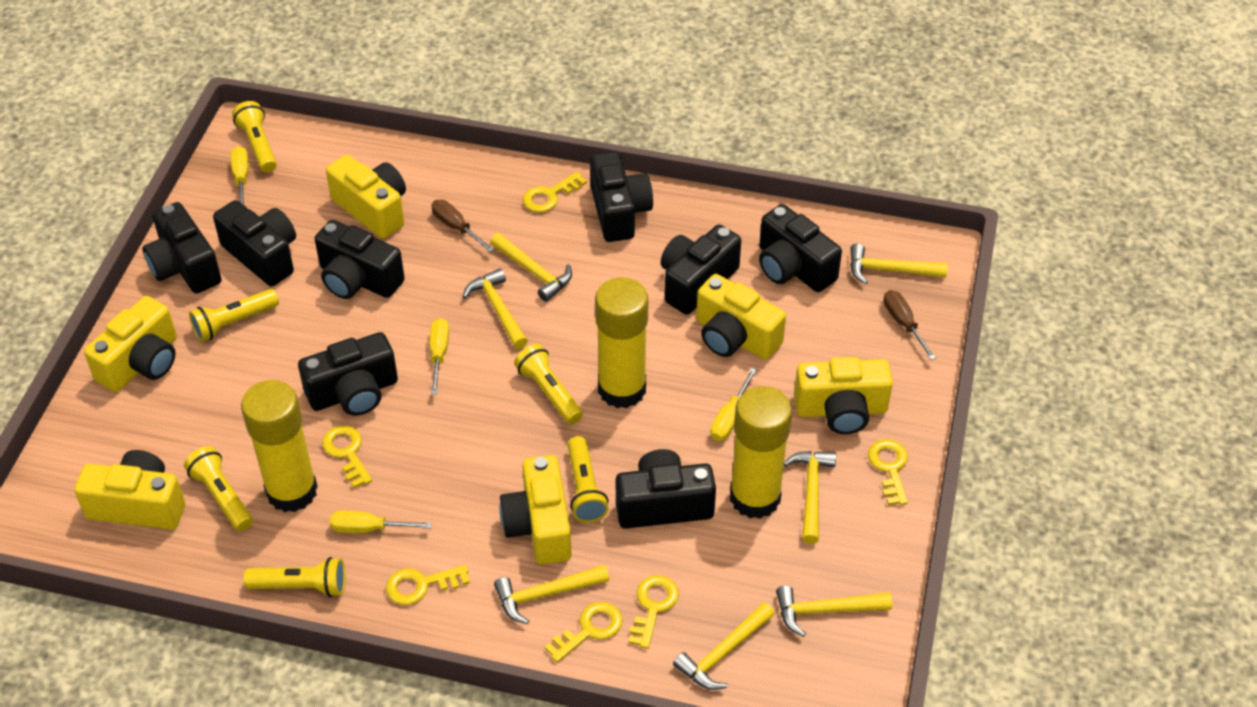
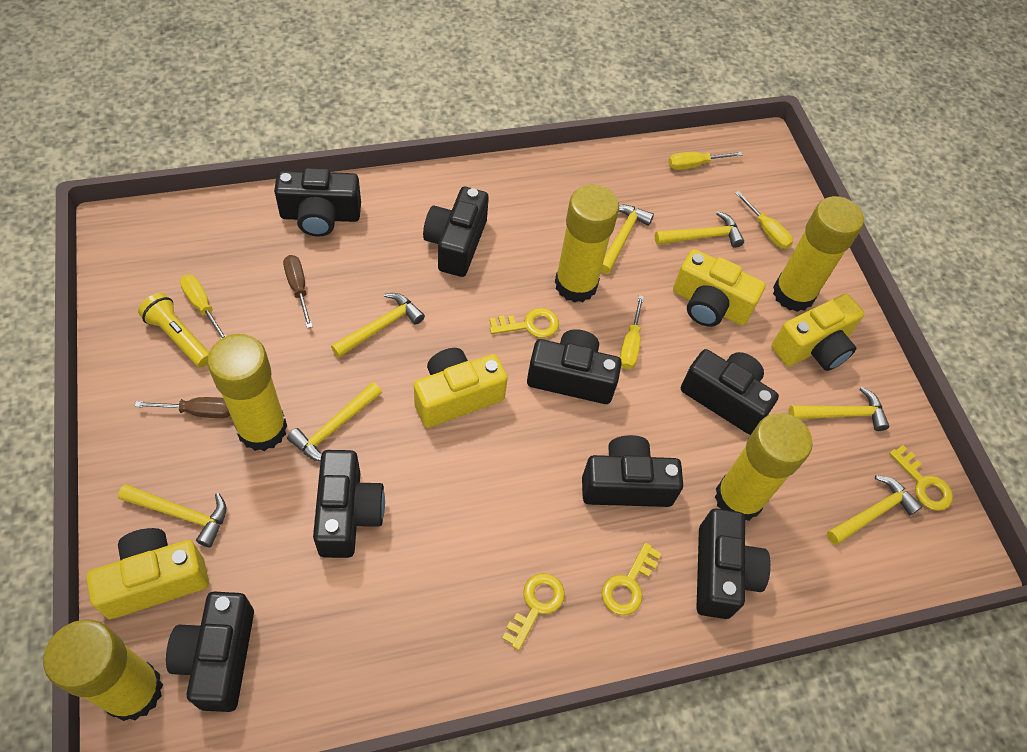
yellow camera: [74,450,185,530] [84,296,177,392] [326,155,406,239] [500,455,572,565] [696,274,786,360] [794,357,893,434] = 6 -> [86,528,209,619] [414,348,508,428] [673,249,766,327] [772,294,864,371] = 4
yellow flashlight: [184,446,253,531] [189,289,279,342] [232,101,277,172] [243,557,345,597] [514,344,583,424] [568,436,609,523] = 6 -> [138,293,209,367] = 1
yellow glue stick: [241,380,318,512] [595,277,648,408] [730,386,792,519] = 3 -> [43,620,163,721] [207,334,287,451] [555,184,619,303] [715,413,813,521] [773,196,864,312] = 5
yellow key: [322,425,372,488] [386,565,470,605] [523,172,587,212] [545,602,623,663] [629,575,679,649] [868,439,908,505] = 6 -> [490,308,559,338] [502,573,565,650] [602,542,661,615] [889,445,953,511] = 4

